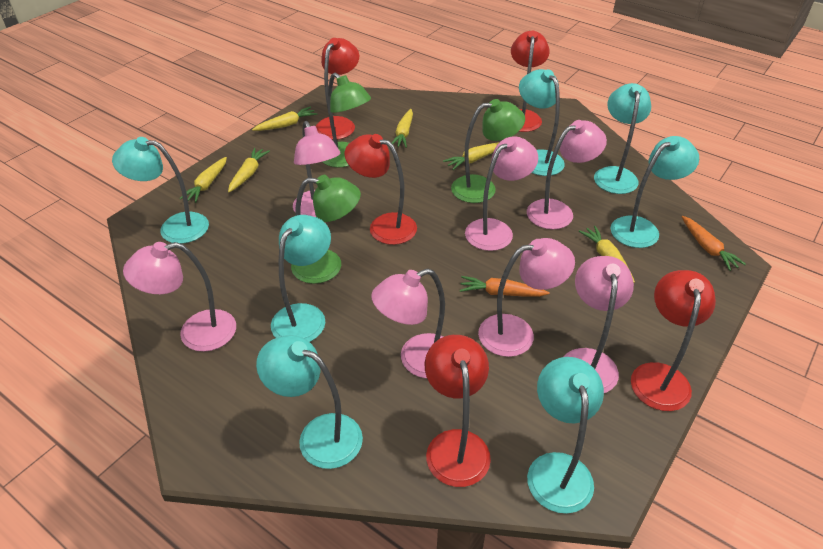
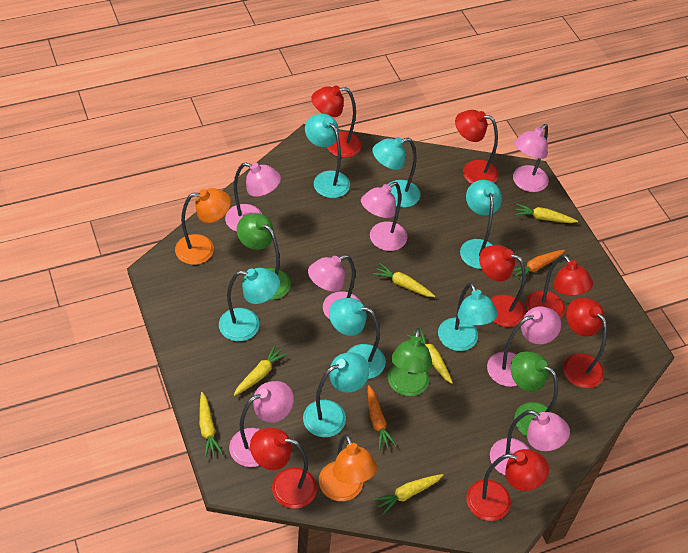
orange lamp: none = 0 -> [175,188,231,265] [319,434,377,501] = 2
red lamp: [316,38,359,140] [345,134,417,245] [425,335,491,487] [511,31,550,132] [631,270,716,411] = 5 -> [250,428,317,509] [311,85,362,158] [455,110,499,184] [466,449,549,521] [479,245,526,327] [526,255,593,319] [563,297,607,388] = 7

